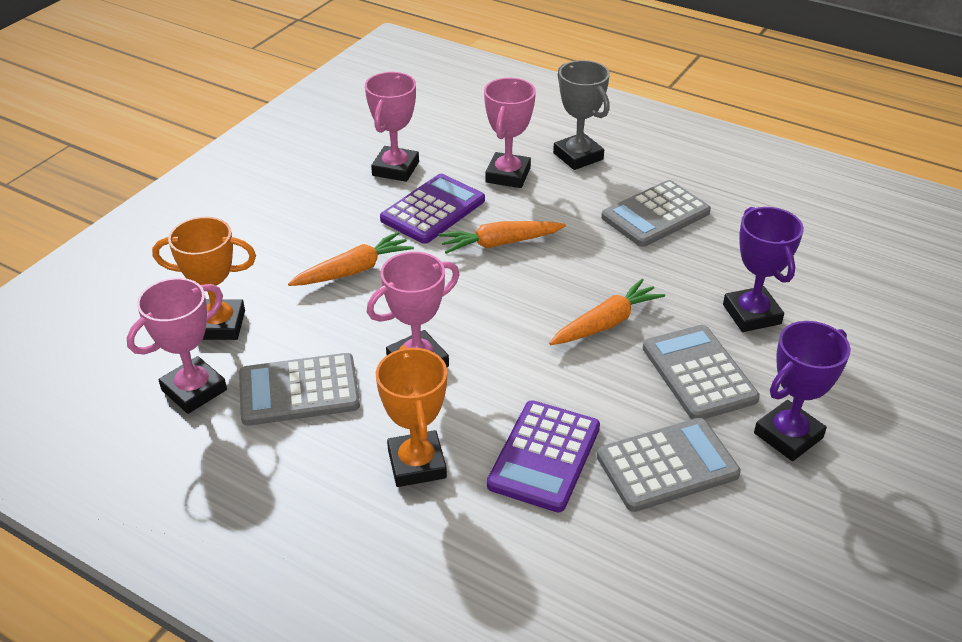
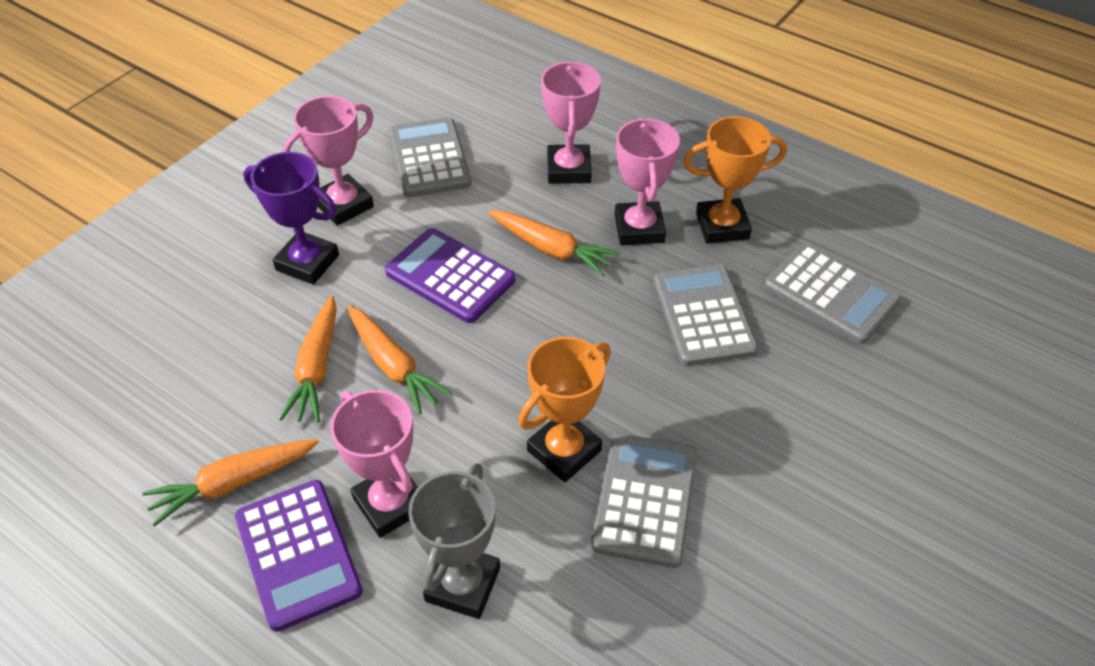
orange carrot: [288,232,414,286] [439,221,566,254] [549,278,665,345] = 3 -> [142,439,319,527] [279,295,337,422] [347,306,452,414] [488,211,619,277] = 4
purple trophy: [723,207,804,332] [754,321,851,461] = 2 -> [243,152,339,285] = 1

